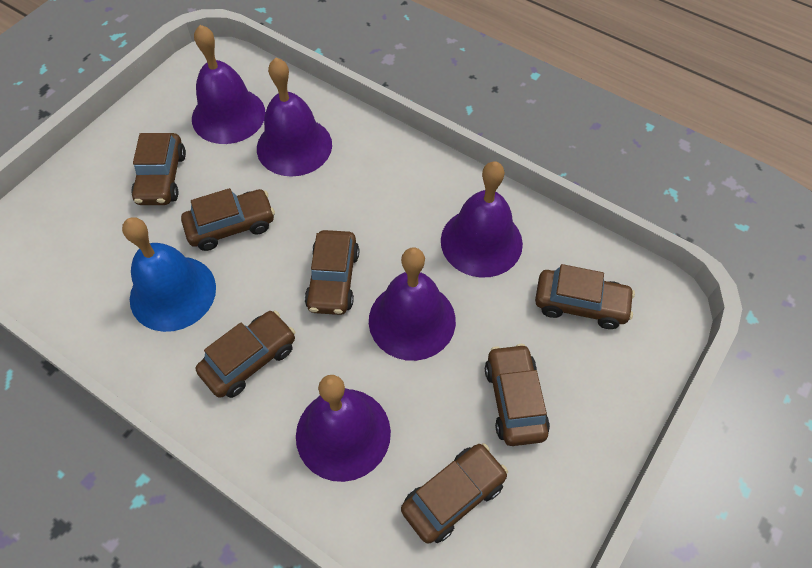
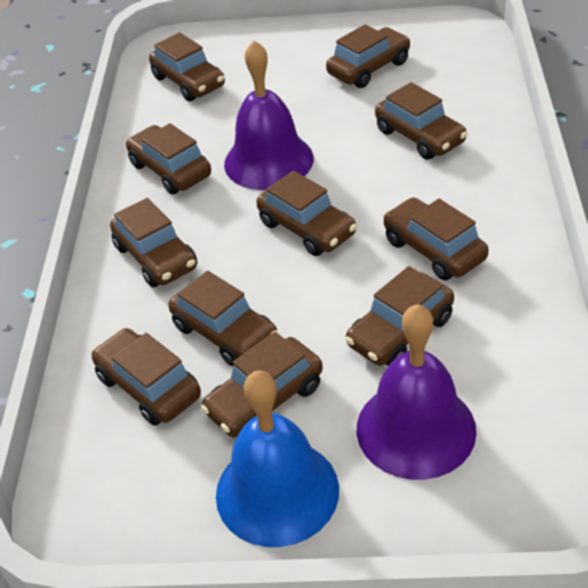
brown car: [131,133,186,205] [181,188,275,251] [196,310,295,398] [305,230,359,315] [401,443,508,544] [485,344,550,446] [535,264,635,329] = 7 -> [91,328,201,426] [110,198,197,287] [126,123,211,194] [149,32,225,101] [168,271,278,367] [200,332,323,438] [256,171,357,256] [326,24,411,88] [345,266,454,366] [375,82,468,160] [383,197,489,280] = 11
purple bell: [192,25,265,144] [257,58,332,177] [296,375,391,482] [369,247,456,361] [441,161,523,278] = 5 -> [224,41,314,190] [357,304,477,480] = 2

